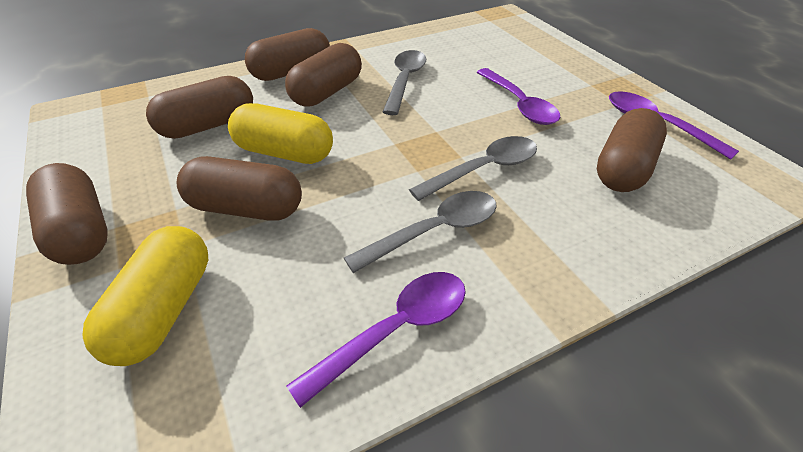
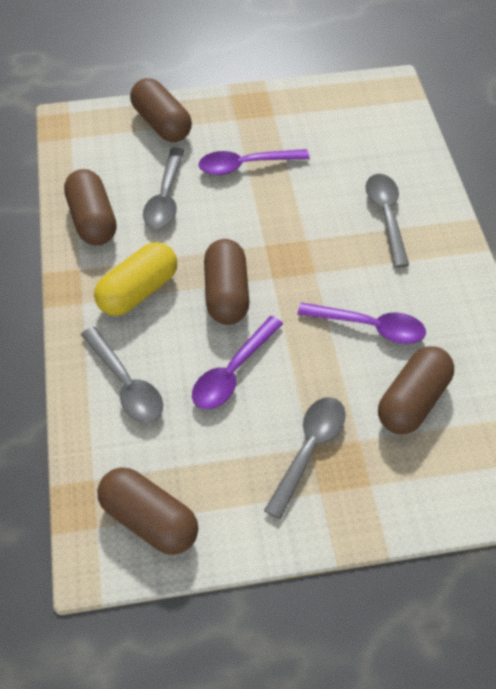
brown capsule: [26,163,108,265] [146,76,253,139] [177,156,302,221] [245,28,330,81] [285,43,362,107] [597,108,667,192] = 6 -> [64,169,117,245] [97,467,198,555] [130,78,192,142] [204,239,249,325] [378,346,454,434] = 5
grey spoon: [344,191,497,273] [383,50,426,115] [409,136,537,201] = 3 -> [81,327,163,422] [143,147,184,229] [264,397,346,519] [365,174,409,268] = 4
yellow capsule: [83,226,208,366] [228,103,333,164] = 2 -> [94,242,177,316] = 1

